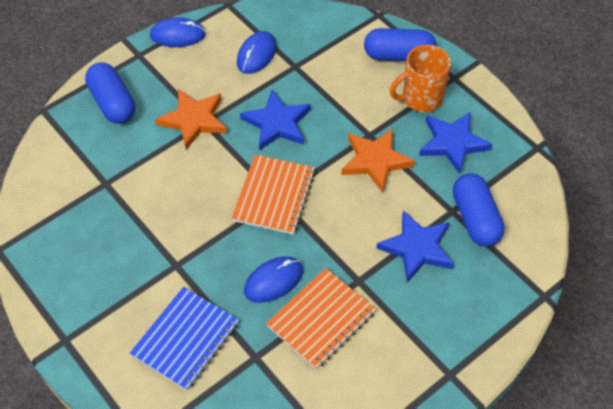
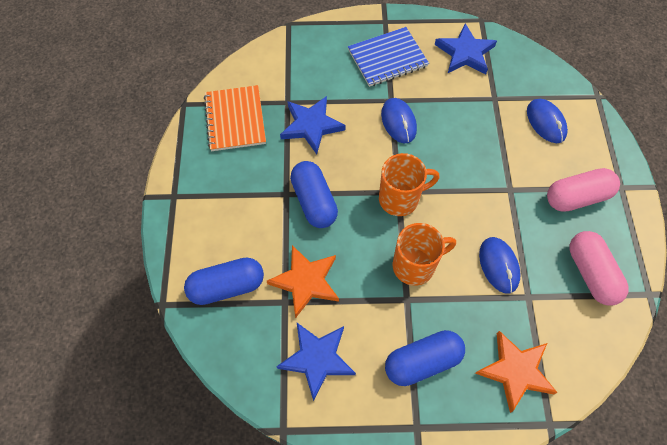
orange mug: [390,45,451,112] = 1 -> [379,153,439,216] [393,223,456,286] = 2
orange notebook: [231,154,315,235] [266,268,376,369] = 2 -> [204,85,266,151] = 1
pink capsule: none = 0 -> [547,168,620,212] [569,231,628,306] = 2

